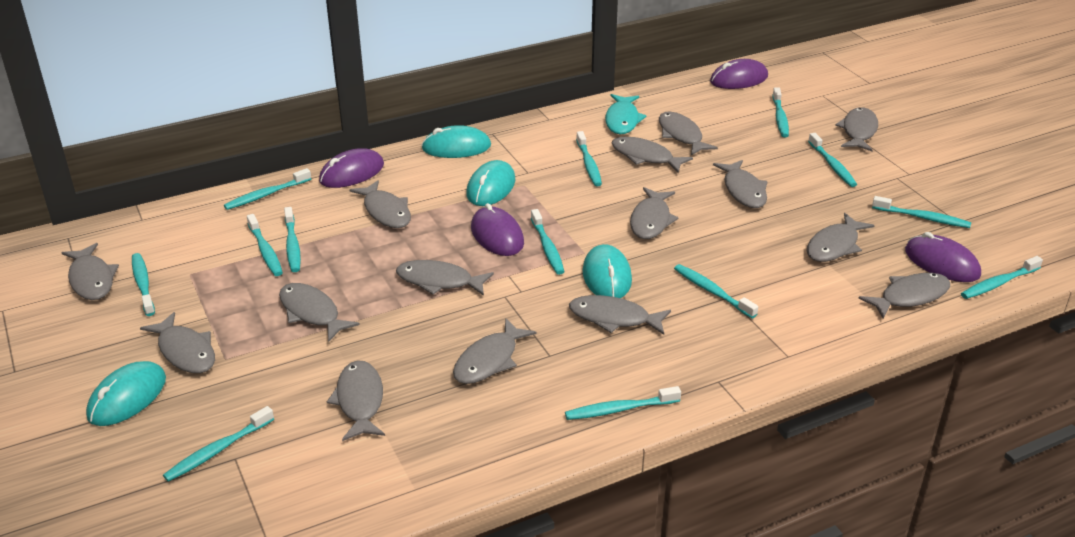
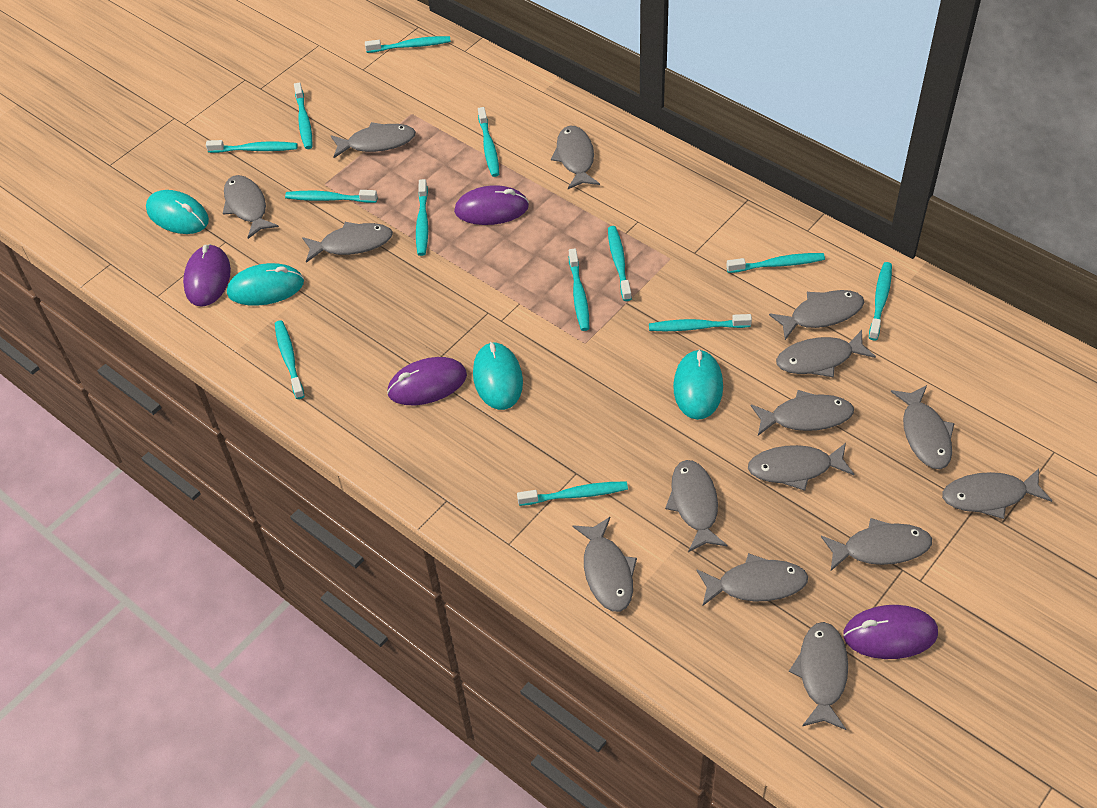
turquoise fish: [605,94,647,134] = 1 -> none = 0

